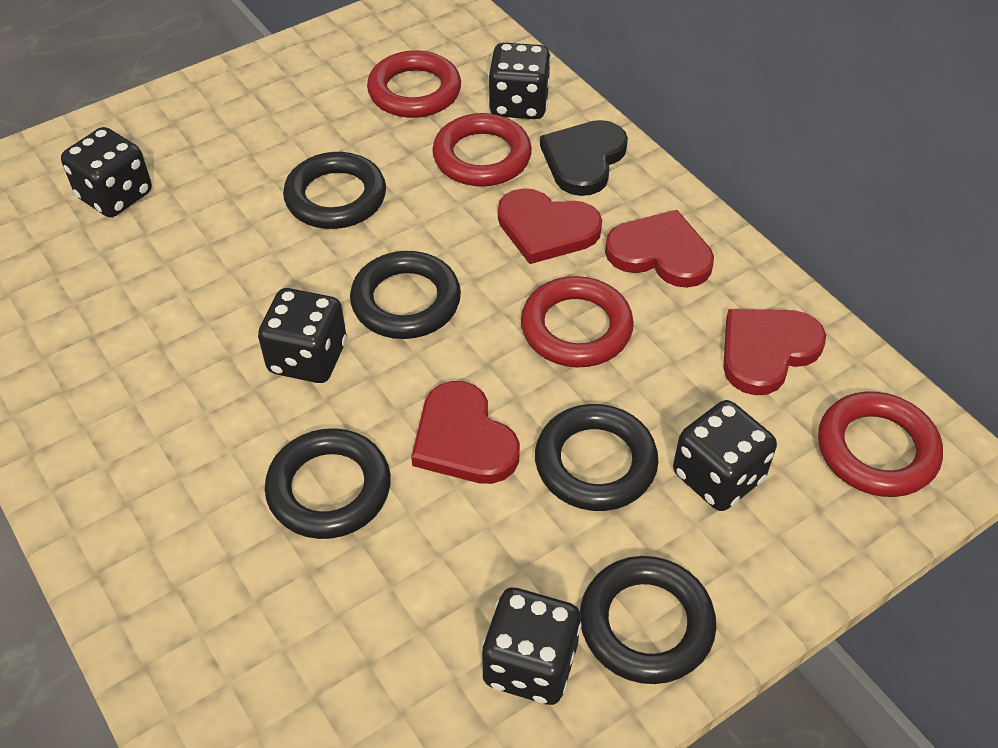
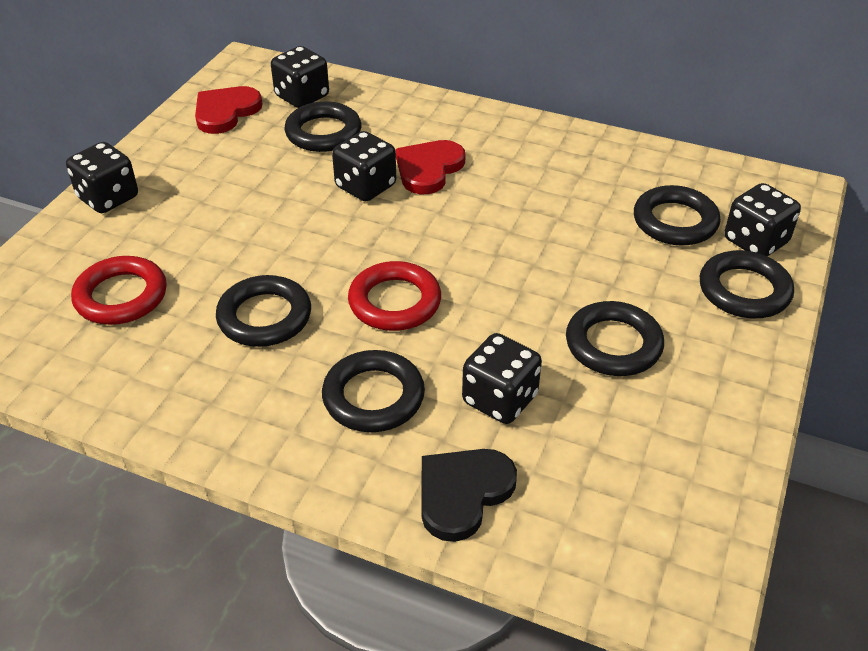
black ring: [265,428,391,539] [283,152,386,229] [350,251,461,339] [535,404,658,511] [580,556,716,684] = 5 -> [216,275,311,347] [284,101,361,152] [322,350,425,432] [566,301,664,376] [634,185,720,246] [700,250,794,318] = 6
red heart: [411,381,520,484] [498,188,602,264] [605,210,714,288] [723,309,826,395] = 4 -> [195,86,263,134] [396,140,466,194] = 2
red ring: [367,50,461,118] [432,113,532,187] [521,276,634,367] [818,391,943,497] = 4 -> [71,256,167,325] [348,261,441,331] = 2

